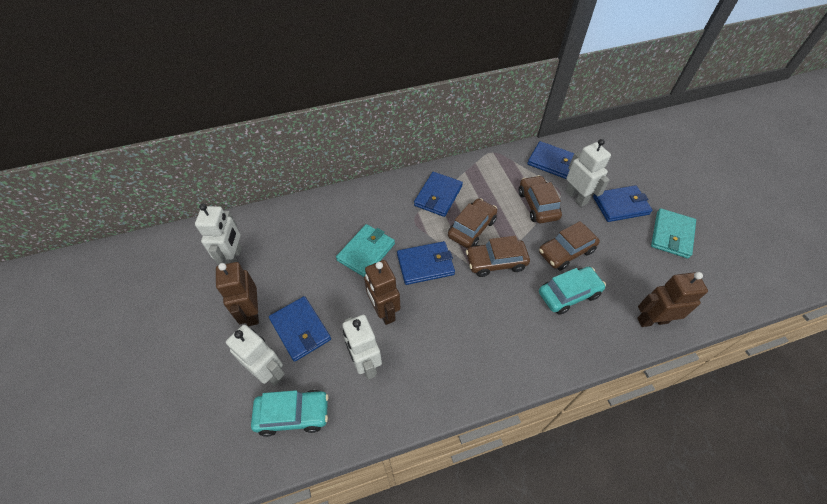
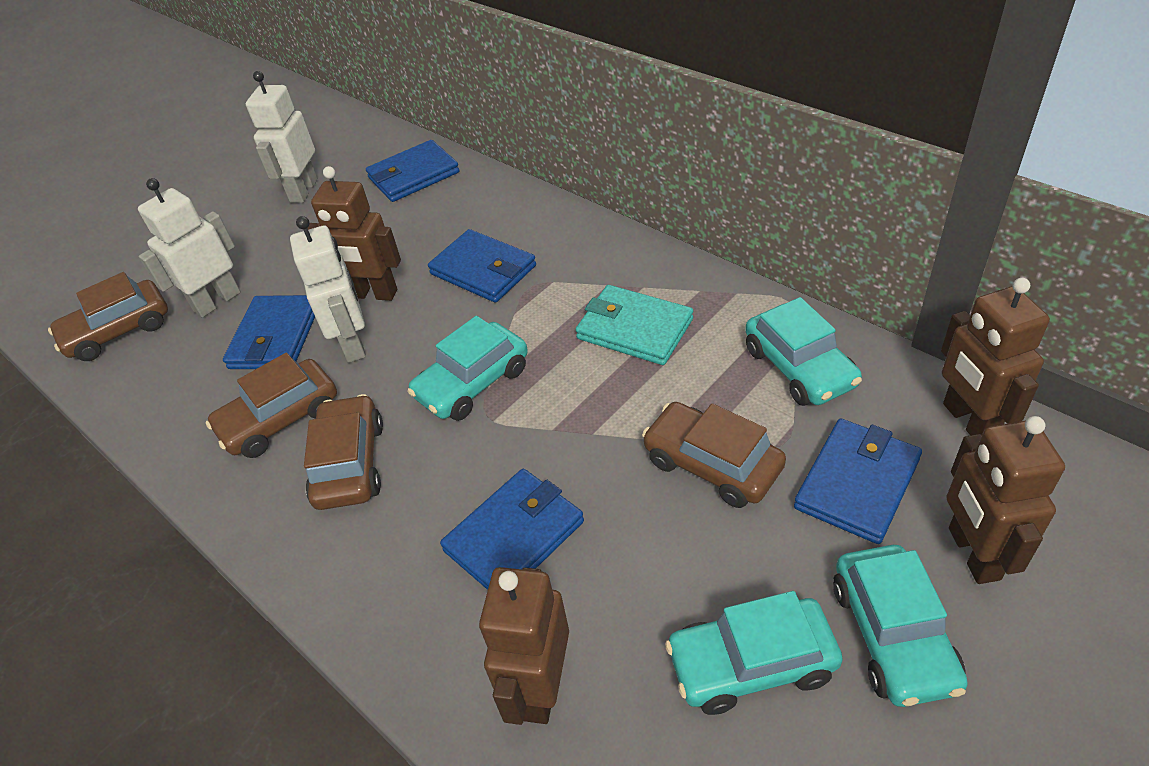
brown robot: [216,262,259,326] [364,260,401,325] [637,272,708,327] = 3 -> [308,166,401,301] [479,567,569,725] [941,278,1050,435] [946,416,1065,584] = 4
turquoise car: [251,390,329,437] [539,267,606,315] = 2 -> [407,316,528,421] [665,591,843,715] [745,297,862,406] [833,545,968,707] = 4
turquoise wallet: [336,224,395,277] [651,208,696,259] = 2 -> [576,285,693,365] = 1
white robot: [195,204,242,264] [226,325,285,386] [342,315,382,380] [565,139,611,207] = 4 -> [138,178,241,318] [246,71,318,203] [290,216,366,363] = 3

